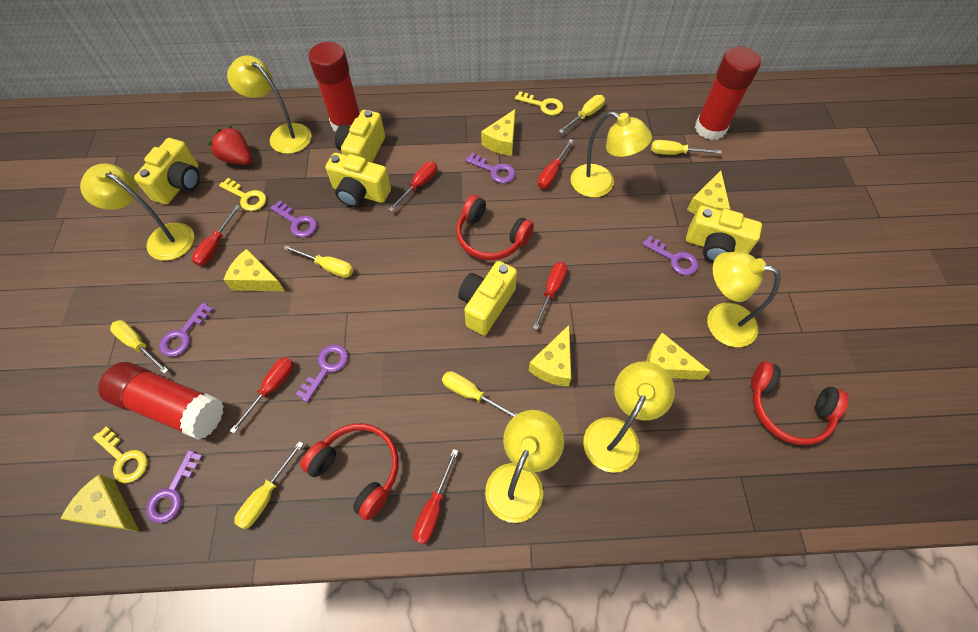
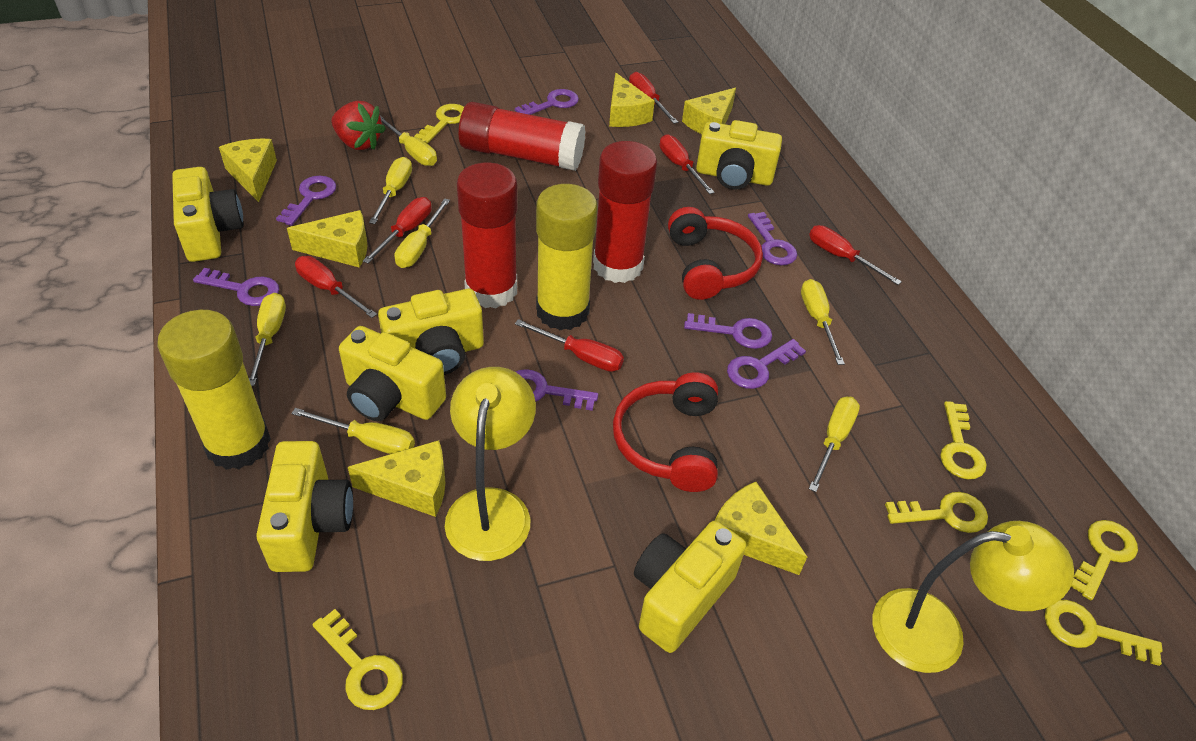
purple key: [146,450,203,523] [159,302,214,357] [270,200,317,237] [296,344,348,402] [465,153,515,183] [642,236,698,275] = 6 -> [193,268,279,306] [276,175,336,226] [515,89,579,115] [516,369,598,411] [684,313,772,349] [727,339,806,389] [748,212,797,265] = 7
red headphones: [301,423,399,520] [456,195,534,260] [751,361,849,445] = 3 -> [613,373,718,492] [668,207,763,300] = 2
yellow camera: [134,138,200,205] [325,153,391,207] [335,110,385,163] [458,261,517,335] [686,206,762,262] = 5 -> [172,167,244,262] [256,441,353,572] [339,326,446,421] [378,289,484,375] [634,521,746,653] [696,120,782,190] = 6
yellow glue stick: none = 0 -> [157,310,271,470] [536,184,598,330] = 2
yellow key: [93,426,148,483] [219,178,266,211] [515,91,563,115] = 3 -> [312,609,403,710] [414,104,464,144] [885,492,988,533] [940,401,987,480] [1045,600,1163,666] [1071,520,1138,601] = 6
yellow lamp: [80,164,194,261] [227,55,311,154] [485,410,564,523] [571,111,652,198] [583,361,675,473] [707,252,781,347] = 6 -> [445,367,536,561] [873,521,1074,673] = 2
yellow screwdriver: [110,320,168,374] [234,441,303,529] [283,245,354,278] [442,371,517,417] [558,95,605,134] [651,140,722,155] = 6 -> [249,293,286,386] [291,408,415,454] [369,157,412,224] [380,116,437,166] [395,198,450,268] [801,279,845,365] [809,397,860,492] = 7

